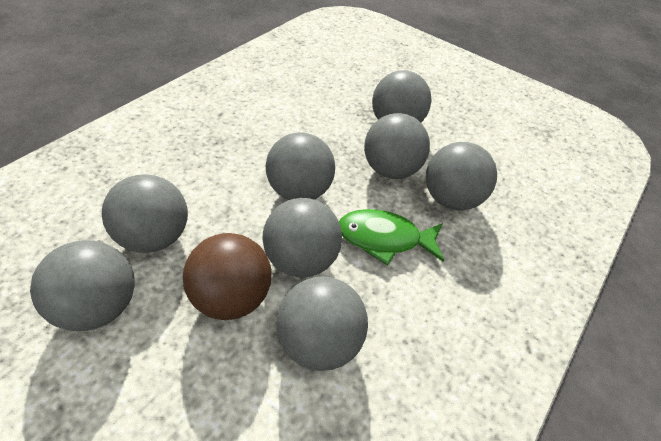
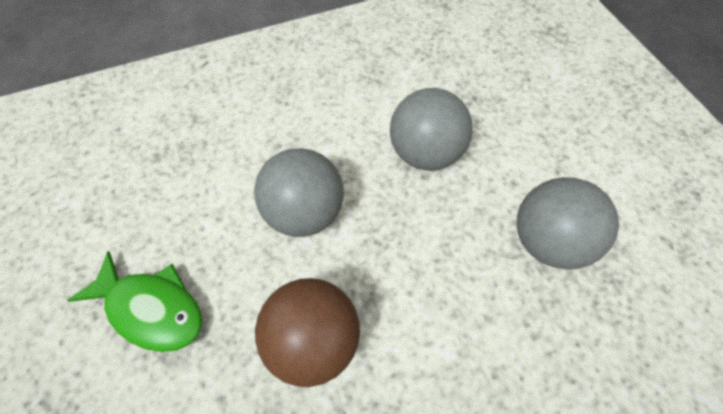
grey ball: [30,240,135,331] [102,174,188,253] [262,198,342,277] [266,132,335,200] [276,276,368,371] [364,113,430,179] [372,70,431,122] [426,142,497,210] = 8 -> [254,148,344,237] [390,88,472,171] [517,177,619,270] = 3

